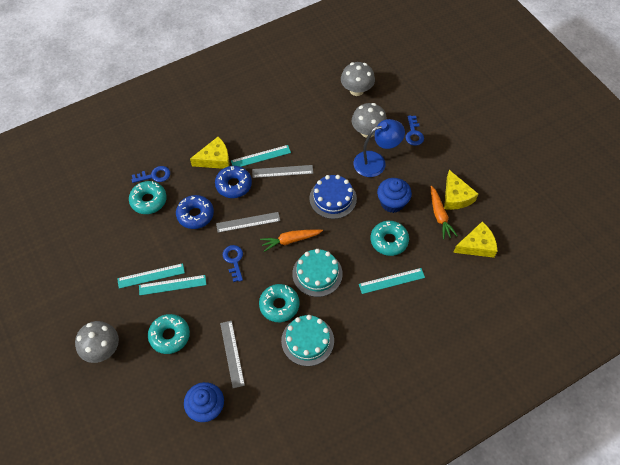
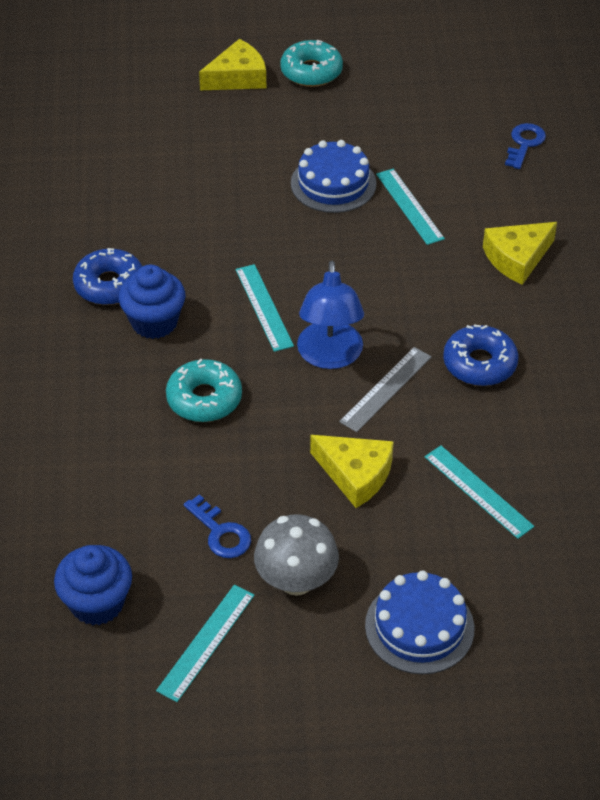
blue cake: [309,175,357,219] = 1 -> [291,140,376,213] [365,570,474,674] = 2
blue key: [132,166,170,183] [223,245,243,282] [405,115,424,146] = 3 -> [184,494,251,558] [505,123,546,169] = 2
grey mushroom: [75,321,119,363] [341,62,375,96] [352,103,387,138] = 3 -> [254,514,339,596] = 1
grey ruler: [216,212,280,233] [220,321,245,388] [252,165,313,178] = 3 -> [339,347,431,432] = 1
orange carrot: [260,229,323,252] [431,186,458,239] = 2 -> none = 0
turquoise cake: [281,315,334,366] [292,249,343,297] = 2 -> none = 0
turquoise donut: [129,181,167,214] [148,314,190,354] [259,284,299,322] [371,221,409,256] = 4 -> [166,358,242,422] [280,40,343,87] = 2

